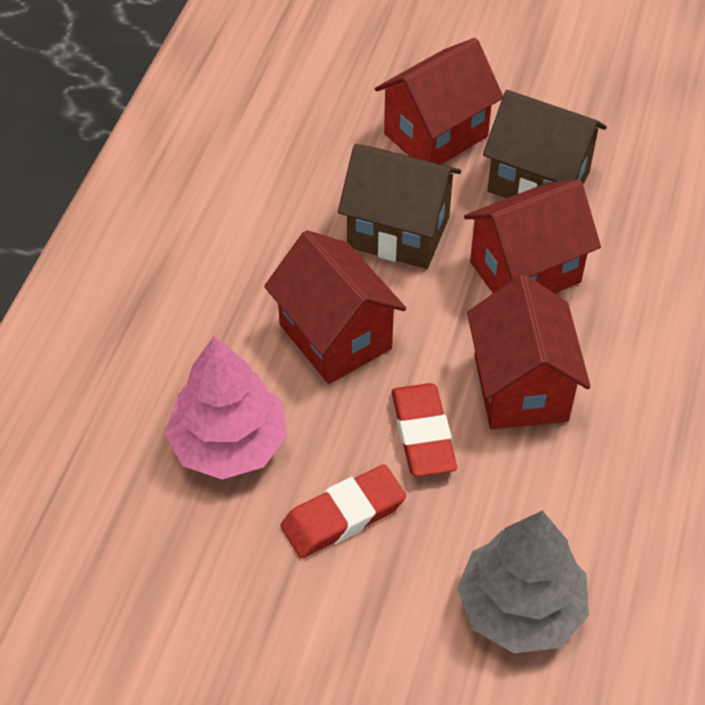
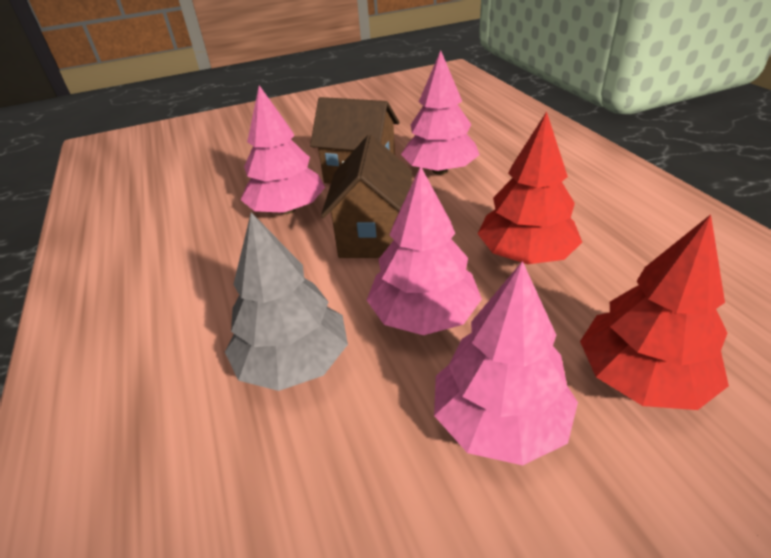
pink tree: [165,335,287,479] = 1 -> [240,85,325,214] [367,166,482,335] [401,50,480,175] [434,261,578,465] = 4
red eraser: [281,464,406,558] [392,383,457,477] = 2 -> none = 0
red house: [264,230,406,384] [375,38,503,164] [464,179,601,293] [467,274,591,429] = 4 -> none = 0
red tree: none = 0 -> [477,111,582,264] [580,214,729,410] = 2

